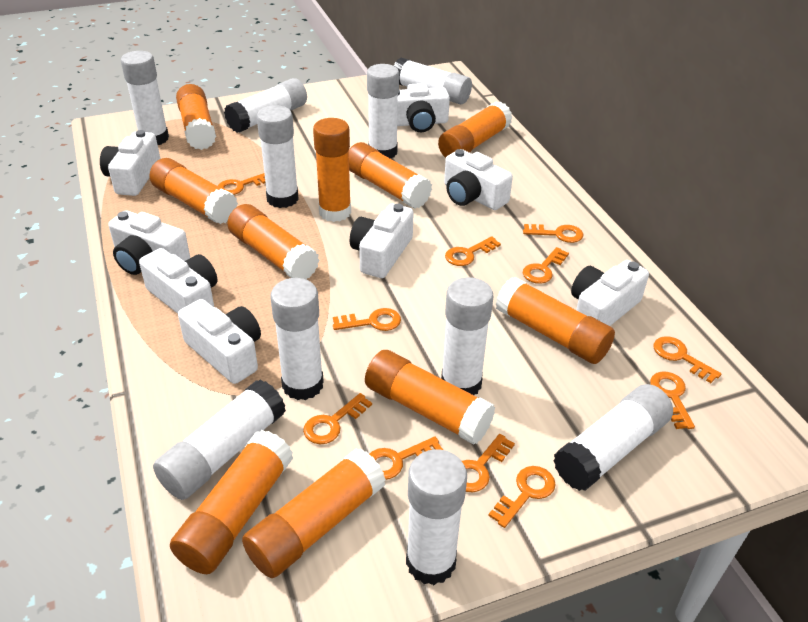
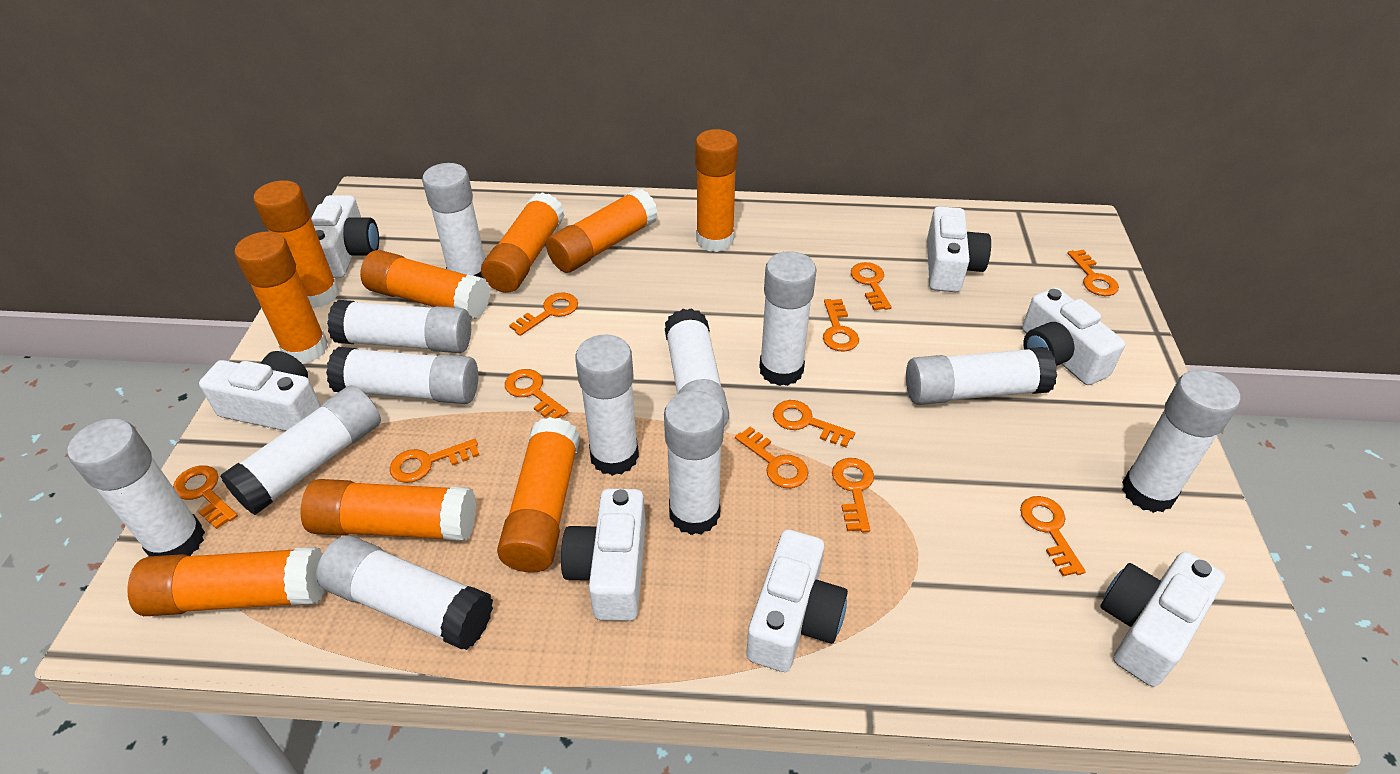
orange glue stick: [150,158,238,224] [170,430,293,574] [176,84,216,150] [227,204,319,279] [242,449,386,578] [313,118,351,222] [349,142,432,209] [365,350,495,445] [438,101,512,158] [495,277,615,364] = 10 -> [127,547,325,616] [235,232,328,364] [253,180,339,309] [300,479,476,541] [360,250,490,319] [481,192,565,293] [497,417,580,573] [546,188,658,273] [695,129,738,252] = 9
white camera: [100,130,160,196] [108,210,190,275] [139,248,218,314] [178,299,261,384] [350,204,414,278] [397,83,450,132] [444,149,513,210] [571,260,649,326] = 8 -> [199,351,321,431] [311,195,379,278] [561,489,646,621] [746,530,848,672] [927,206,991,292] [1022,288,1125,385] [1100,552,1225,687] = 7
white glue stick: [121,51,169,145] [153,380,286,500] [224,78,307,133] [257,105,299,208] [270,278,324,400] [367,64,399,159] [394,57,472,104] [406,449,467,585] [441,277,493,395] [553,384,673,491] = 10 -> [68,419,205,556] [220,386,381,515] [316,536,493,650] [326,347,478,404] [327,300,471,353] [422,163,485,278] [575,334,639,476] [664,391,724,535] [665,308,729,427] [759,251,817,386] [906,347,1057,405] [1122,369,1240,513] = 12

